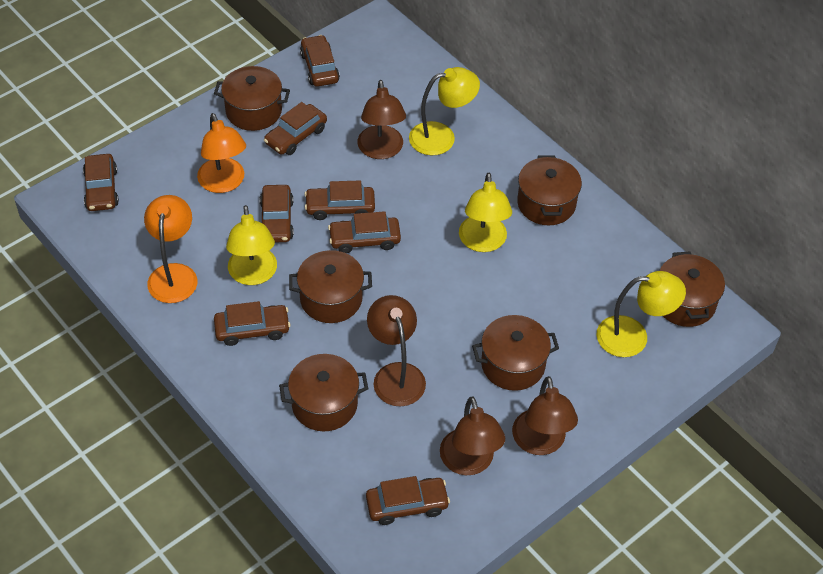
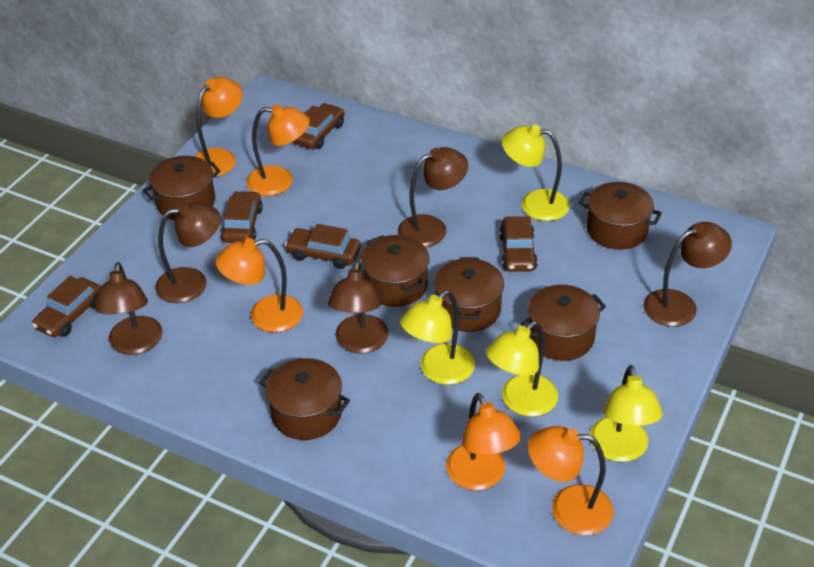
brown car: [83,154,119,211] [214,301,290,346] [260,185,294,242] [264,102,327,155] [300,35,340,87] [305,181,375,220] [328,211,401,253] [366,476,450,525] = 8 -> [32,276,101,337] [221,191,263,243] [285,224,361,269] [293,103,344,149] [499,216,538,272] = 5
brown lamp: [357,80,406,159] [367,295,426,406] [440,397,505,475] [512,376,578,455] = 4 -> [94,262,162,355] [155,202,221,303] [328,260,389,353] [398,147,468,247] [643,222,732,327] = 5
orange lamp: [144,195,197,303] [197,113,246,193] = 2 -> [194,77,243,177] [216,238,303,332] [246,104,310,196] [446,393,521,490] [528,426,614,535] = 5

